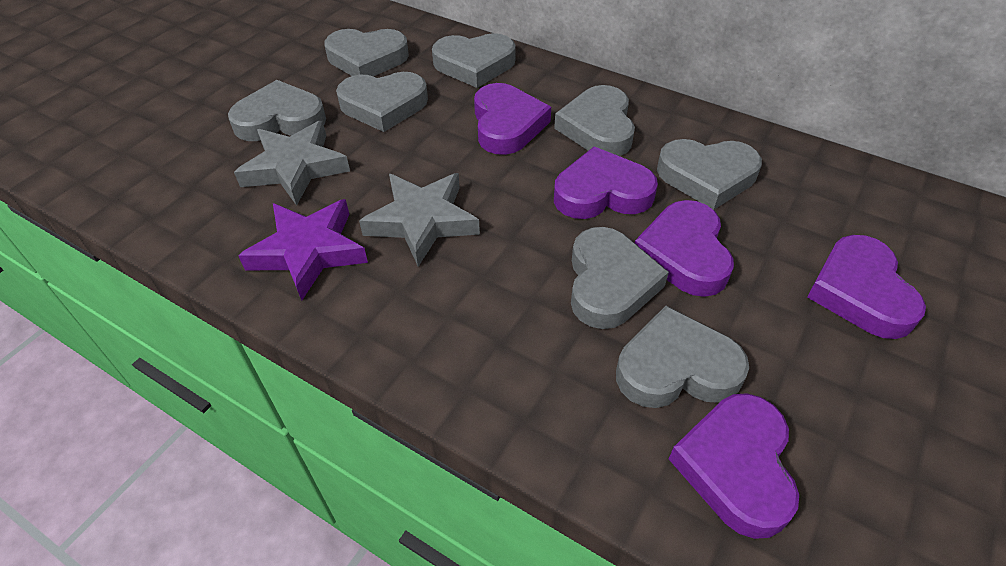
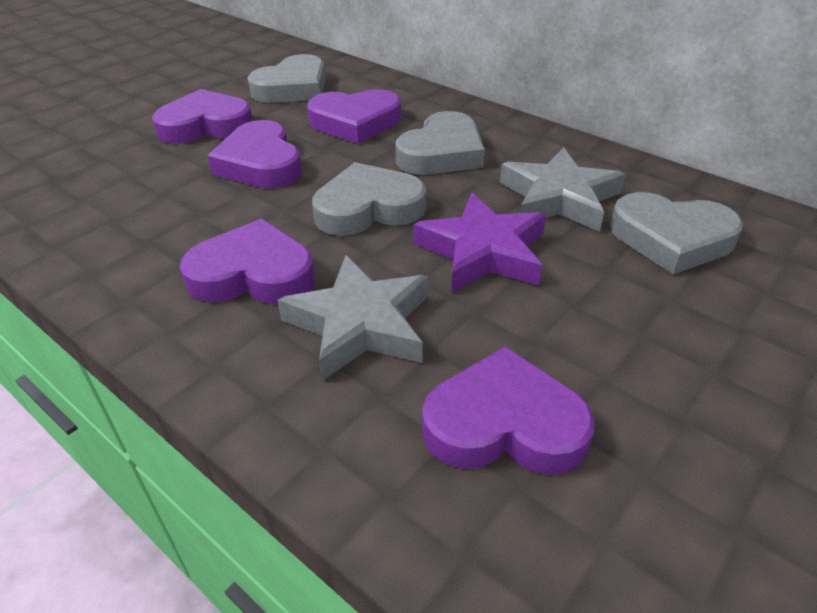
grey heart: [228,80,326,141] [324,29,409,76] [336,72,428,132] [432,33,516,88] [554,85,635,156] [571,227,669,329] [616,306,749,408] [657,139,762,210] = 8 -> [248,54,326,103] [312,162,426,236] [396,111,485,175] [610,192,743,274] = 4

